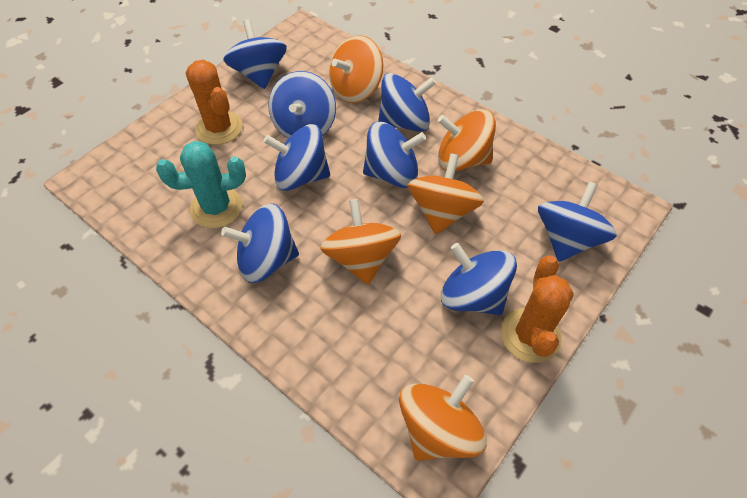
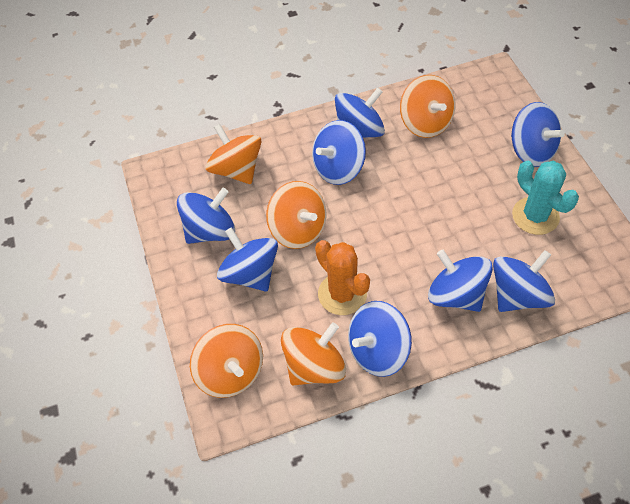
orange cactus: [186,59,243,145] [500,256,574,363] = 2 -> [315,240,370,315] = 1

